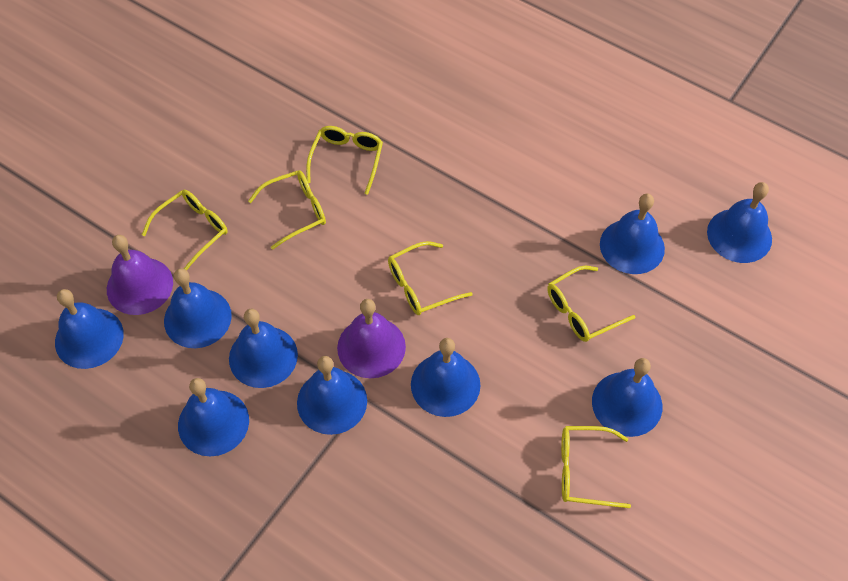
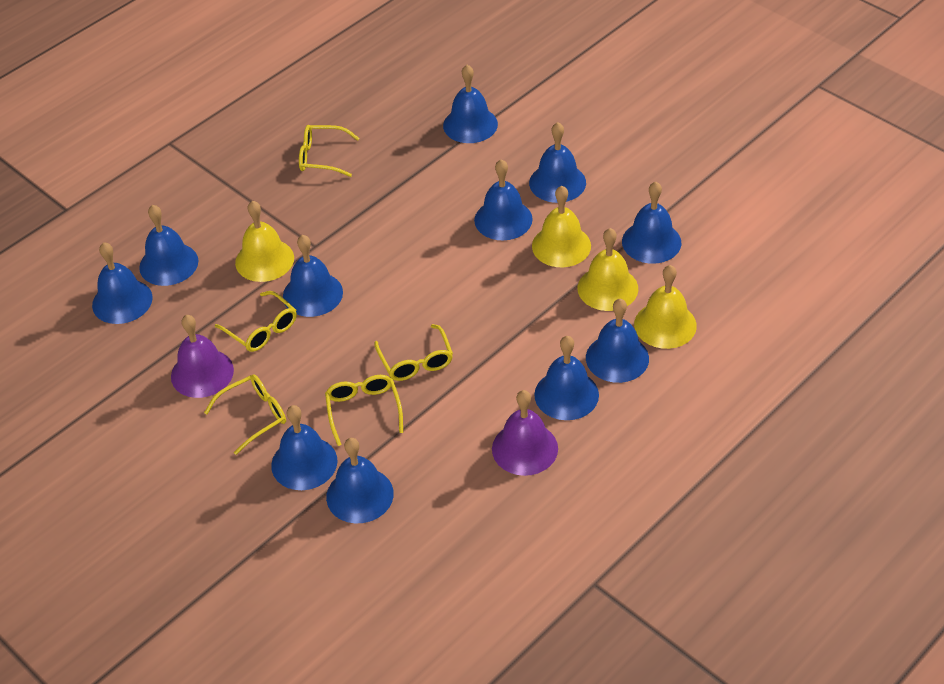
blue bell: [55,289,124,369] [164,268,232,348] [178,378,249,456] [229,309,298,388] [297,356,367,435] [411,338,480,417] [592,358,662,437] [600,194,665,274] [707,182,772,263] = 9 -> [92,242,153,324] [139,205,198,286] [271,405,337,490] [283,235,343,317] [326,438,394,523] [443,65,498,143] [474,159,533,240] [529,122,586,203] [534,336,599,420] [586,299,649,383] [622,181,681,264] = 11
yellow bell: none = 0 -> [235,200,294,282] [532,186,591,267] [577,228,638,311] [634,265,697,349] = 4
yellow glasses: [142,190,228,270] [248,170,326,250] [306,126,383,195] [388,241,473,315] [547,266,636,342] [561,426,631,508] = 6 -> [204,374,286,455] [215,291,297,352] [299,125,359,177] [325,375,403,446] [374,324,453,381] = 5

